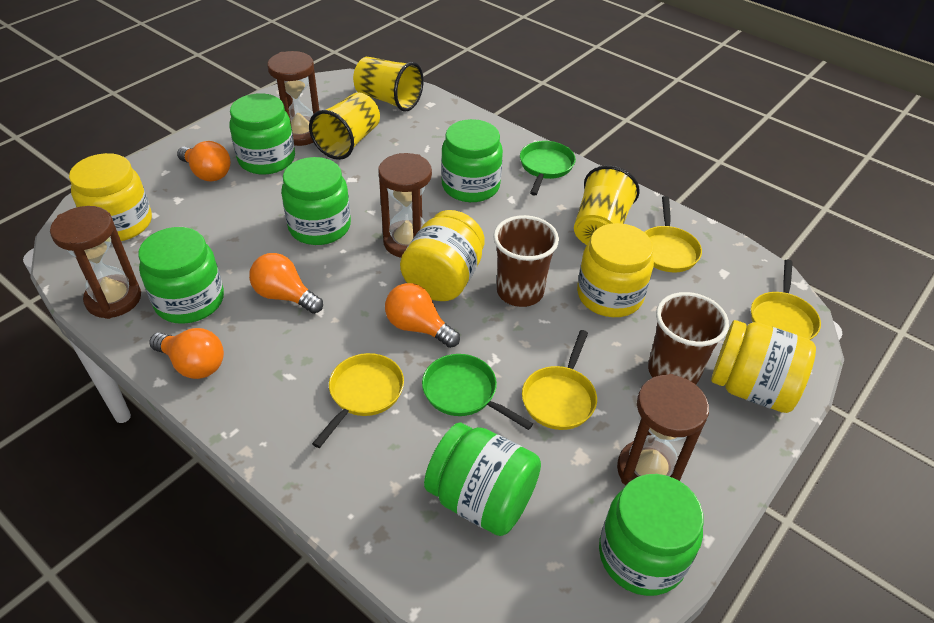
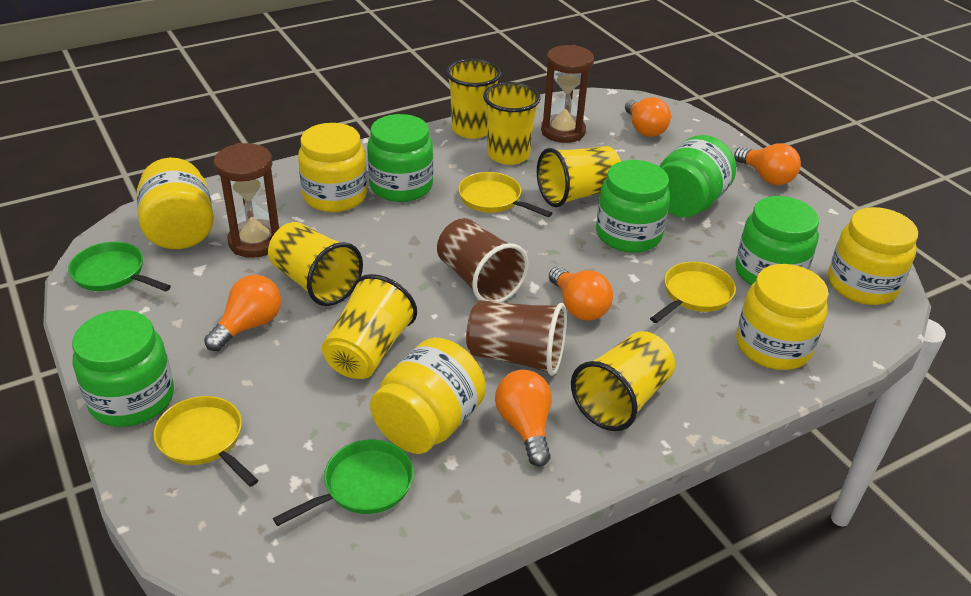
brown hourglass: [50,206,141,319] [267,51,319,146] [378,153,432,258] [617,374,709,485] = 4 -> [214,143,279,258] [541,45,594,143] = 2
green jar: [139,227,224,324] [230,93,295,175] [281,157,351,245] [424,423,541,536] [441,119,503,202] [599,474,704,596] = 6 -> [72,310,174,427] [367,114,433,202] [596,160,670,253] [659,135,736,217] [735,196,819,285] = 5
orange light bulb: [149,328,224,379] [177,141,230,182] [249,253,323,314] [385,283,460,348] = 4 -> [204,275,281,351] [495,370,552,467] [549,267,613,320] [625,97,671,137] [734,143,801,185] = 5
yellow cup: [309,92,380,160] [353,57,424,111] [574,165,640,245] = 3 -> [268,222,363,306] [322,274,417,379] [446,59,501,139] [483,82,540,165] [537,146,621,207] [571,331,675,431] = 6
yellow jar: [69,153,152,241] [400,210,485,301] [577,223,654,317] [711,320,816,413] = 4 -> [137,158,214,249] [298,123,367,212] [370,338,486,454] [736,264,829,370] [828,207,918,305] = 5
yellow pan: [312,353,404,448] [522,330,597,430] [645,196,702,272] [751,260,821,340] = 4 -> [153,396,258,487] [458,172,552,217] [650,262,736,323] = 3

